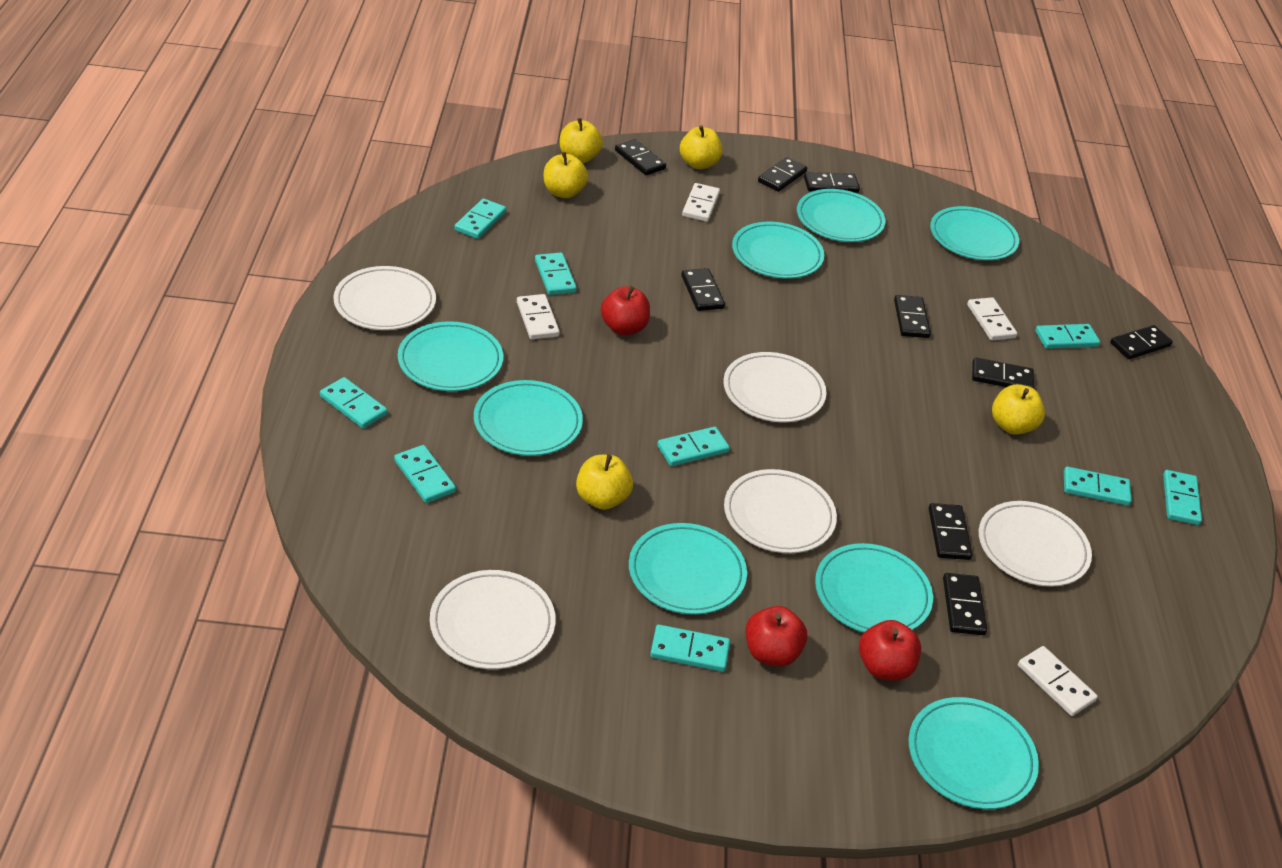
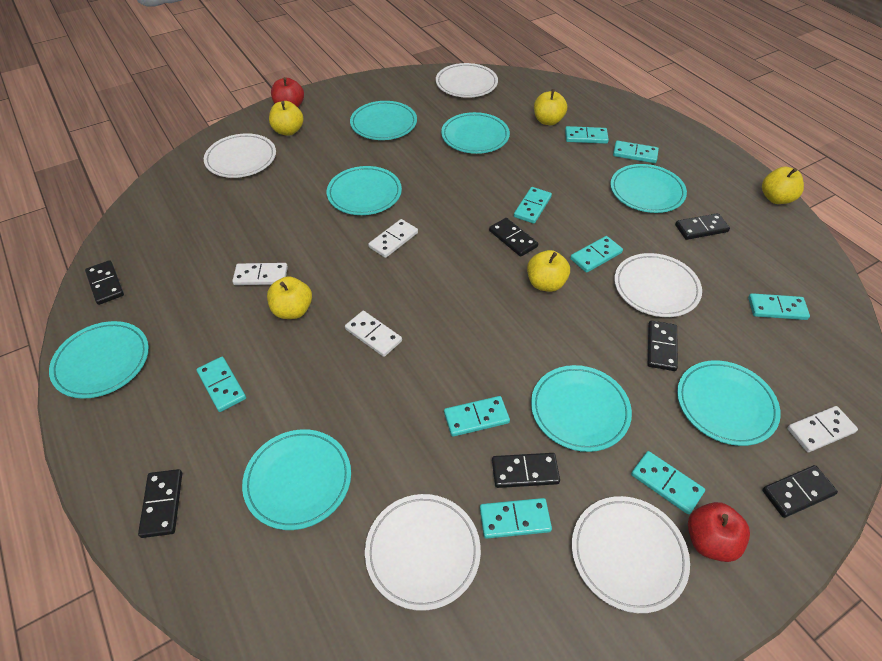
black domino: [615,139,666,175] [681,268,725,311] [758,157,807,192] [804,172,860,193] [894,295,931,338] [928,503,973,560] [943,573,987,635] [972,357,1034,389] [1110,325,1173,359] = 9 -> [85,260,124,305] [138,469,182,538] [489,218,538,257] [492,453,560,488] [648,321,678,371] [675,213,730,240] [762,465,838,518] = 7
red apple: [601,286,650,335] [745,606,807,667] [859,620,921,680] = 3 -> [271,77,304,107] [688,502,750,562] = 2

